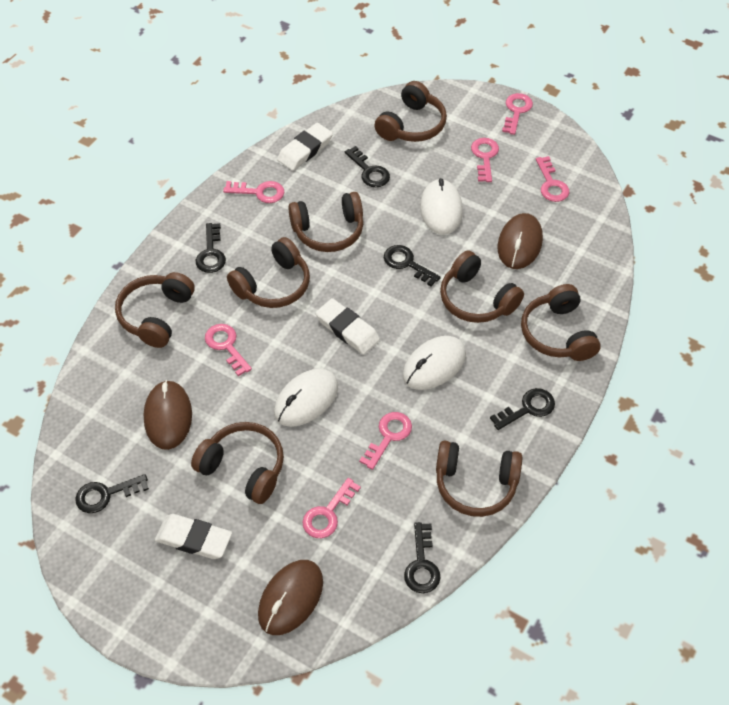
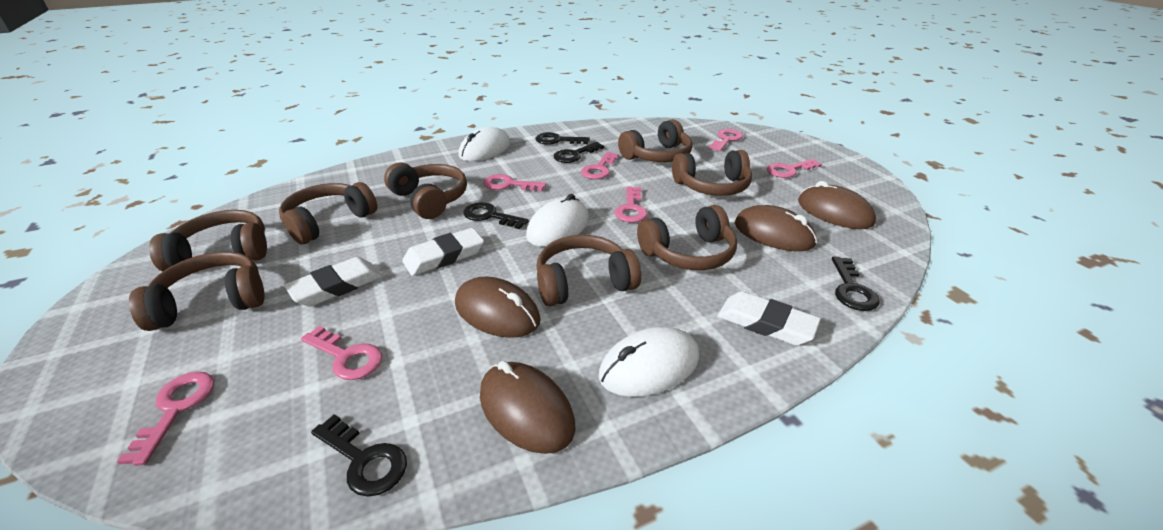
black key: [75,474,149,513] [196,223,226,273] [345,146,390,187] [384,245,441,286] [404,522,440,593] [490,388,555,430] = 6 -> [311,414,407,497] [463,202,528,229] [536,132,590,145] [553,142,604,163] [832,257,880,311] = 5
brown mouse: [144,380,192,450] [258,560,323,635] [498,213,543,269] = 3 -> [455,277,540,338] [480,361,576,454] [735,205,817,251] [798,181,876,229] = 4

